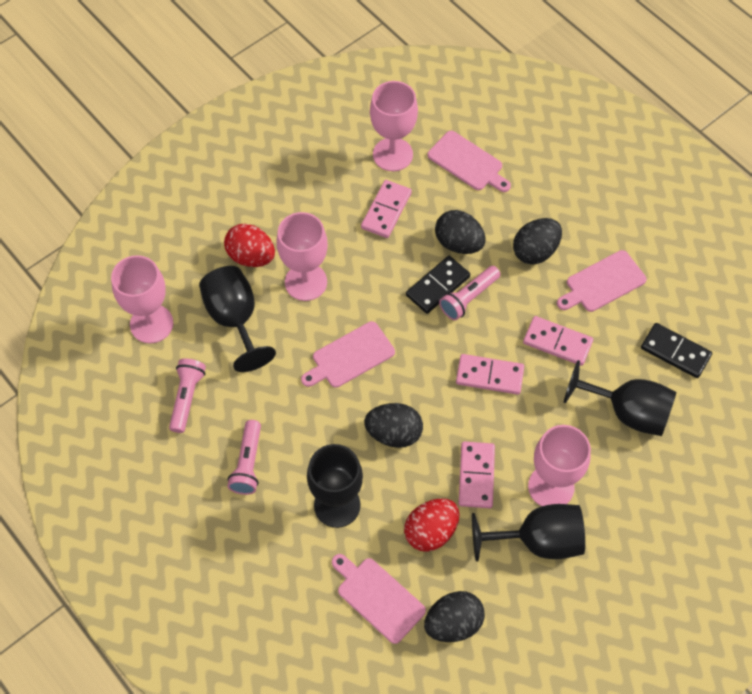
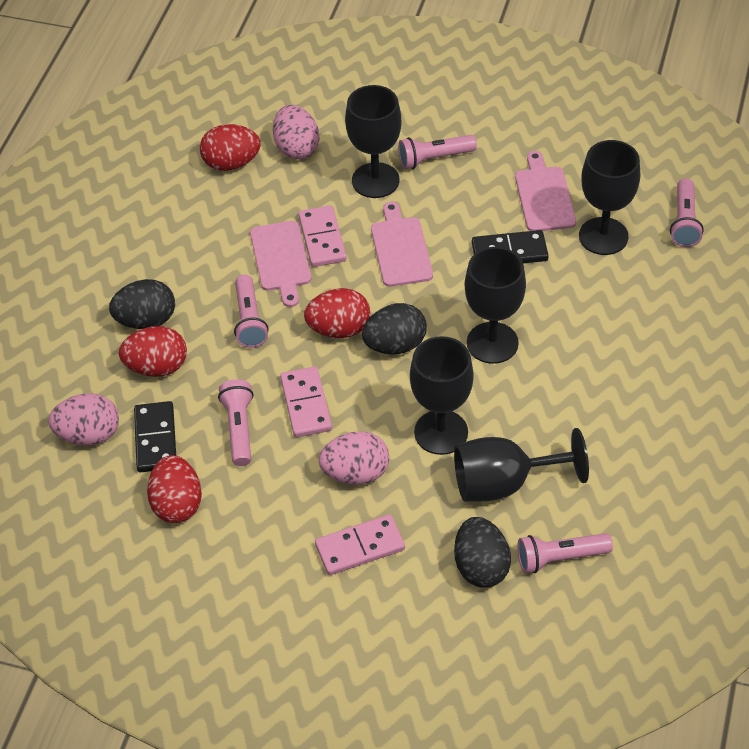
black egg: [364,403,423,448] [424,591,485,642] [435,210,486,254] [513,218,562,264] = 4 -> [109,279,175,329] [362,303,427,354] [454,517,511,588] = 3
black goblet: [199,266,276,372] [307,444,363,528] [472,504,585,562] [564,360,676,436] = 4 -> [345,85,401,198] [410,336,474,455] [454,428,589,502] [465,247,526,364] [579,140,640,255] = 5
pink cutting board: [301,321,395,388] [332,554,426,644] [427,131,511,192] [557,250,647,312] = 4 -> [250,221,311,307] [371,202,433,287] [515,151,576,231] = 3
pink domino: [361,180,412,238] [456,354,524,395] [459,441,495,508] [523,316,593,366] = 4 -> [280,367,332,437] [298,205,347,267] [315,514,405,575] = 3
pink egg: none = 0 -> [48,393,119,446] [273,105,319,159] [319,431,389,485] = 3
pink flashlight: [169,358,206,433] [227,420,261,495] [439,266,501,320] = 3 -> [218,379,254,466] [234,275,268,348] [398,135,477,169] [517,533,613,573] [670,178,704,247] = 5
pink goblet: [111,255,173,343] [276,212,328,301] [370,81,418,171] [528,425,591,506] = 4 -> none = 0
red egg: [224,224,275,267] [404,498,460,552] = 2 -> [119,326,187,377] [147,455,202,523] [200,124,261,171] [304,288,370,338] = 4

